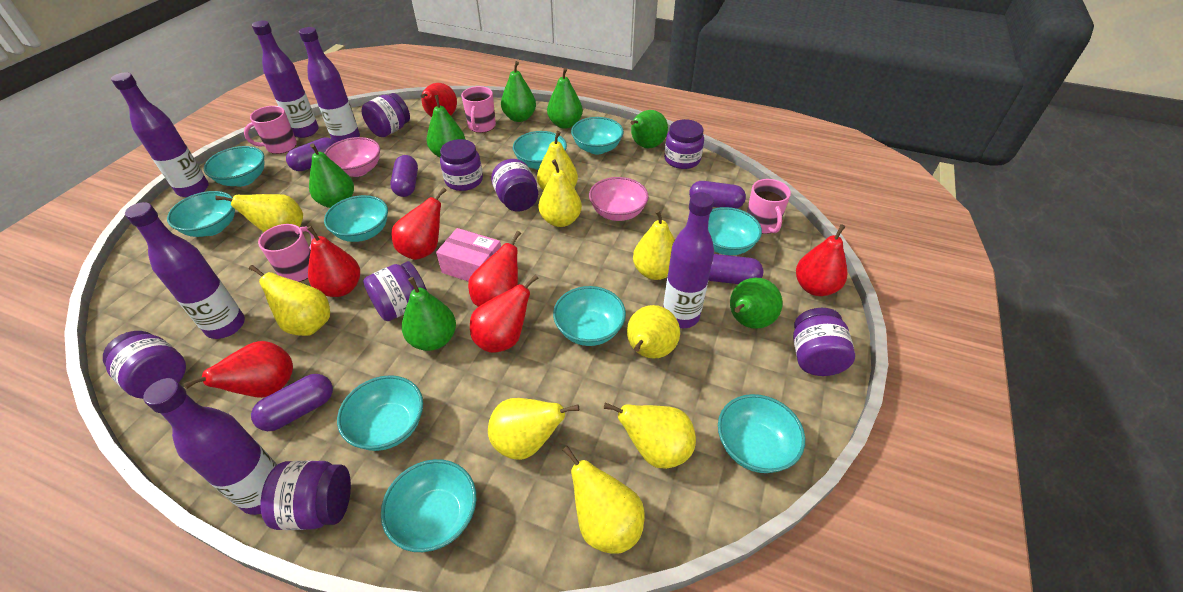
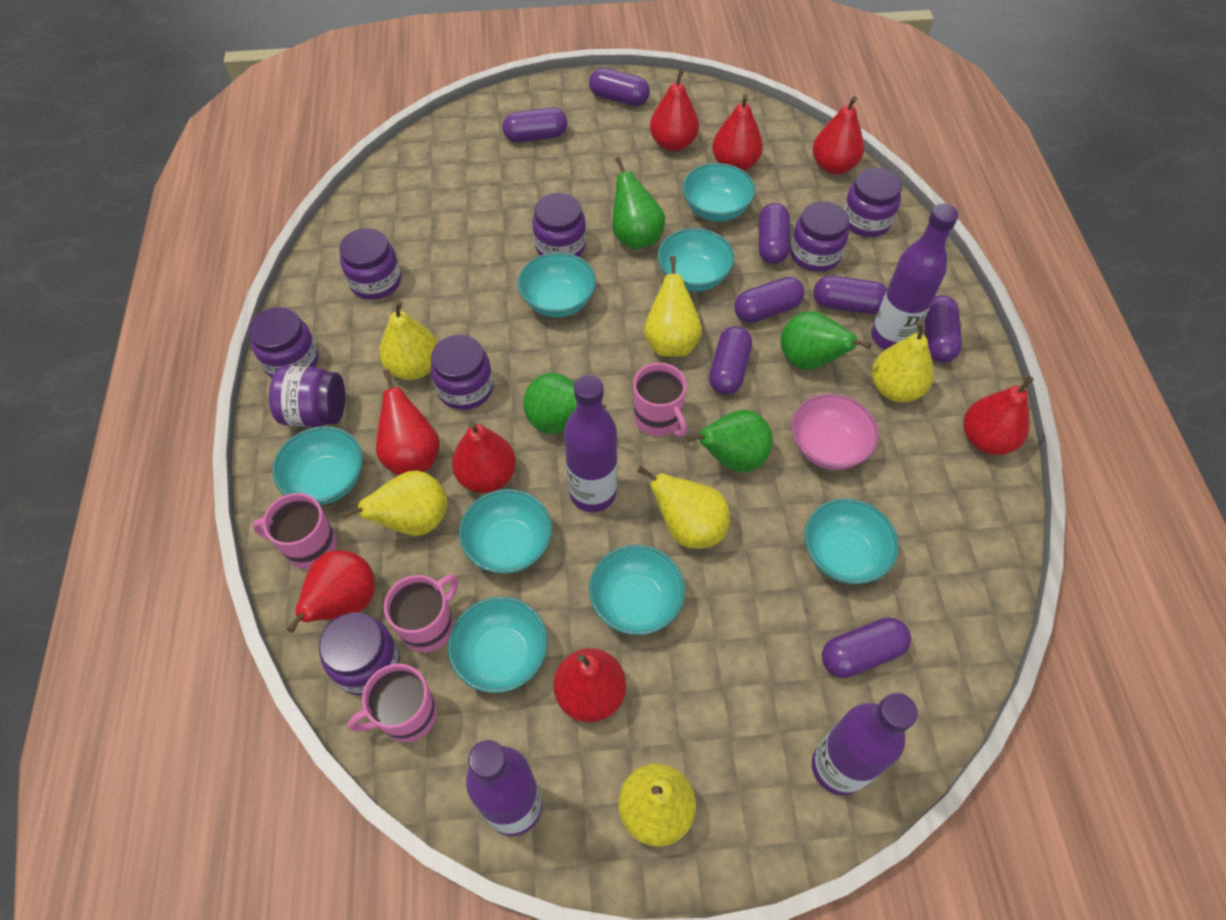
green pear: [309,143,354,208] [402,277,456,351] [426,95,465,157] [501,61,536,122] [547,68,583,129] [631,110,668,148] [730,278,783,329] = 7 -> [523,373,605,434] [613,157,665,250] [687,410,773,473] [780,311,871,370] = 4
pink bowl: [325,137,380,177] [589,177,649,221] = 2 -> [791,394,879,470] = 1
pink box: [436,228,501,282] = 1 -> none = 0
purple bottle: [111,72,209,197] [125,202,245,339] [143,378,277,515] [252,21,319,138] [299,27,360,142] [663,192,714,328] = 6 -> [466,740,542,836] [564,374,617,512] [812,693,917,796] [871,204,958,350] = 4
purple capsule: [251,374,333,431] [286,137,336,171] [390,155,418,197] [689,181,746,209] [708,254,763,284] = 5 -> [503,107,567,143] [589,68,650,106] [709,326,752,395] [734,277,805,323] [759,203,790,264] [813,276,887,314] [822,617,911,678] [924,295,962,363] = 8
red pear: [183,341,293,398] [307,226,360,297] [391,187,447,260] [421,83,457,117] [468,231,521,307] [470,275,539,353] [796,224,847,296] = 7 -> [287,550,375,633] [376,369,440,475] [452,422,516,493] [554,648,626,722] [650,69,699,151] [712,94,763,171] [812,96,864,174] [964,376,1034,455] = 8
turquoise bowl: [167,191,235,237] [204,146,264,187] [324,195,388,242] [337,375,423,451] [381,459,476,552] [513,131,567,170] [553,286,626,346] [571,117,624,155] [708,207,762,255] [718,394,805,473] = 10 -> [272,426,363,505] [448,596,548,693] [459,489,552,574] [518,252,596,317] [589,545,685,635] [658,228,735,291] [682,163,755,222] [804,498,899,584] = 8
yellow pear: [215,194,303,232] [249,265,330,336] [488,398,579,460] [537,131,578,191] [538,159,582,227] [562,446,644,554] [604,403,696,469] [627,305,680,359] [633,210,675,280] = 9 -> [341,470,447,536] [379,301,438,380] [618,763,696,847] [637,466,730,549] [644,256,702,357] [872,322,934,402] = 6

